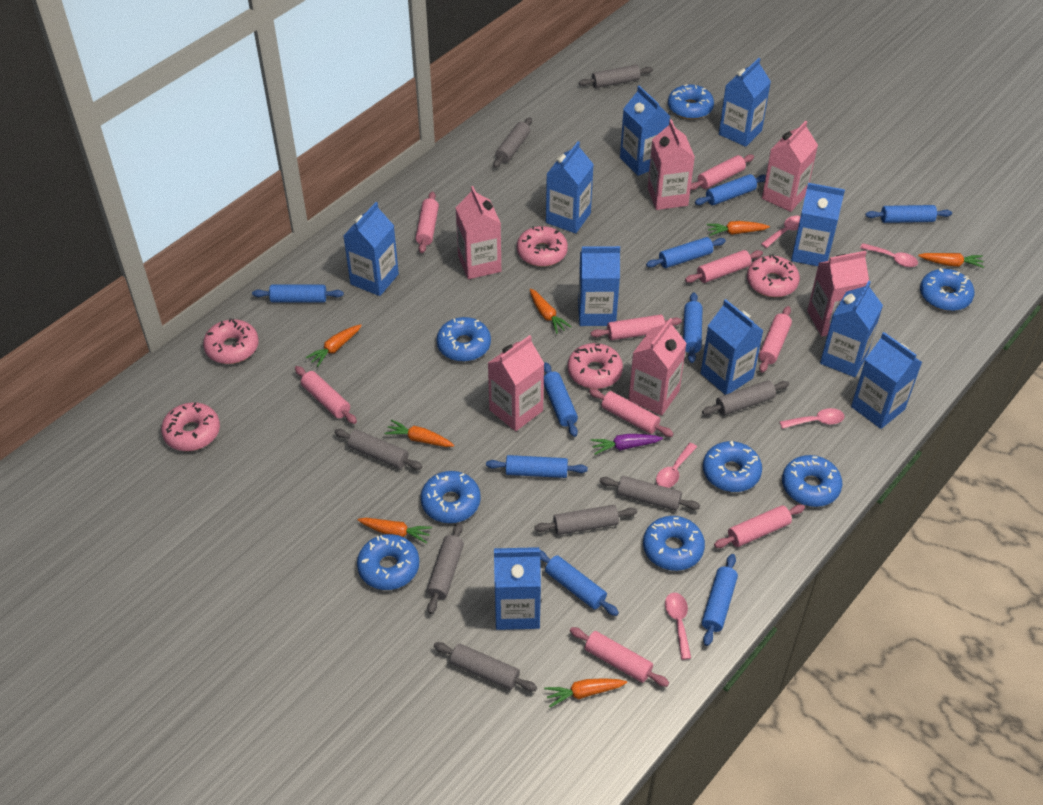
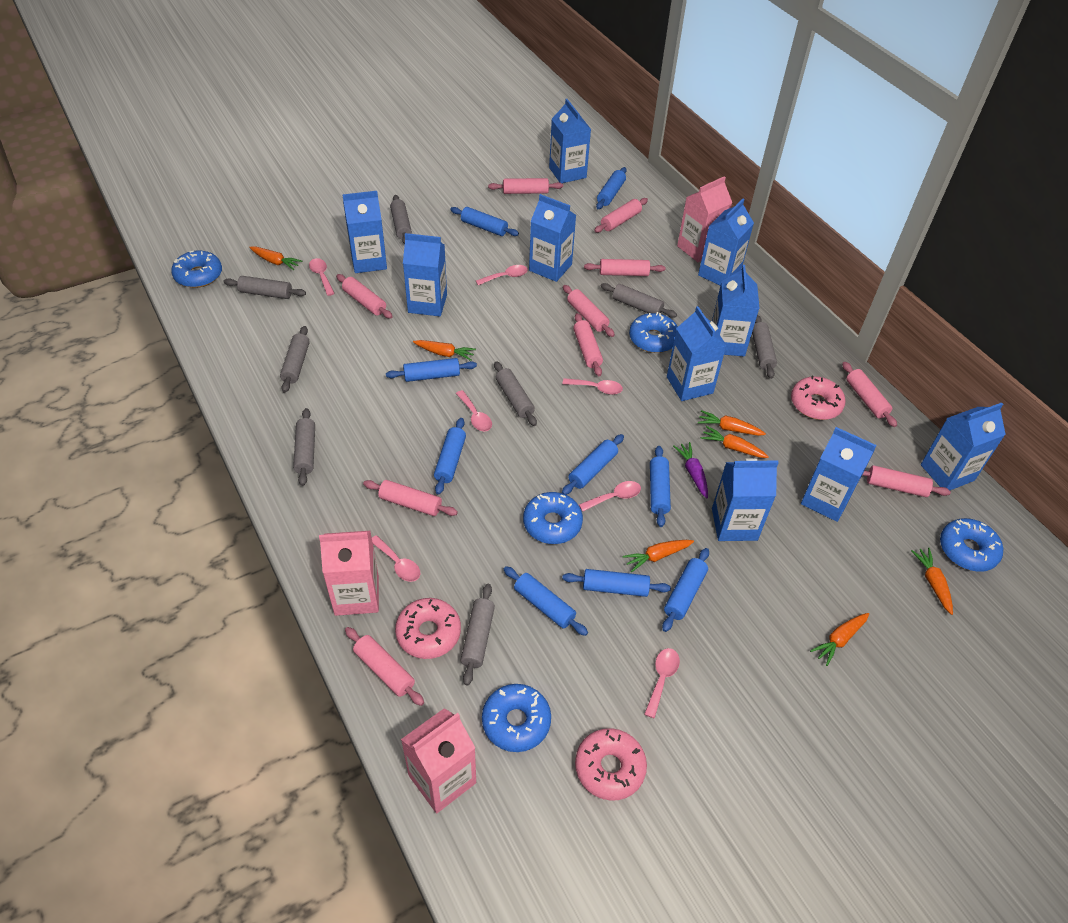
blue donut: [357,534,419,590] [421,471,481,523] [436,317,491,362] [643,516,705,571] [668,84,714,119] [703,441,762,492] [782,455,842,507] [920,268,974,311] = 8 -> [171,250,222,288] [482,684,551,752] [523,492,583,544] [629,312,678,353] [940,518,1003,572] = 5
pink carton: [455,186,501,279] [488,335,544,431] [628,318,687,416] [648,120,695,210] [762,121,818,212] [807,251,869,336] = 6 -> [319,531,379,616] [401,708,476,813] [677,176,732,262] = 3
pink donut: [161,402,220,451] [203,318,259,364] [517,226,568,267] [567,343,623,389] [747,254,800,297] = 5 -> [395,598,461,659] [575,728,647,801] [791,376,846,420] = 3
pink rolling pin: [295,366,357,424] [415,192,439,253] [570,627,669,687] [589,389,674,437] [591,315,682,340] [685,250,763,283] [690,154,754,190] [714,504,805,548] [759,306,792,373] = 9 -> [336,274,393,319] [345,627,424,706] [363,480,458,516] [488,178,563,194] [563,285,615,337] [573,313,603,376] [584,259,666,276] [594,198,648,233] [842,362,897,427] [862,465,951,497] = 10
pink spoon: [656,443,697,488] [665,593,691,660] [761,216,800,248] [780,408,844,429] [860,243,918,267] = 5 -> [309,258,335,296] [372,535,420,582] [456,390,492,431] [476,265,528,285] [562,378,623,395] [579,481,641,512] [644,648,680,718] = 7

